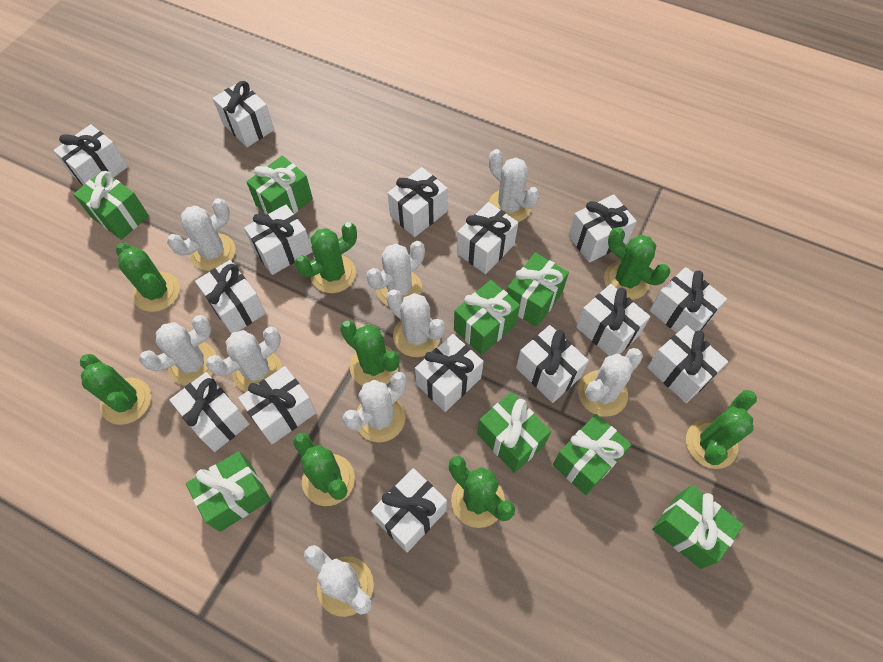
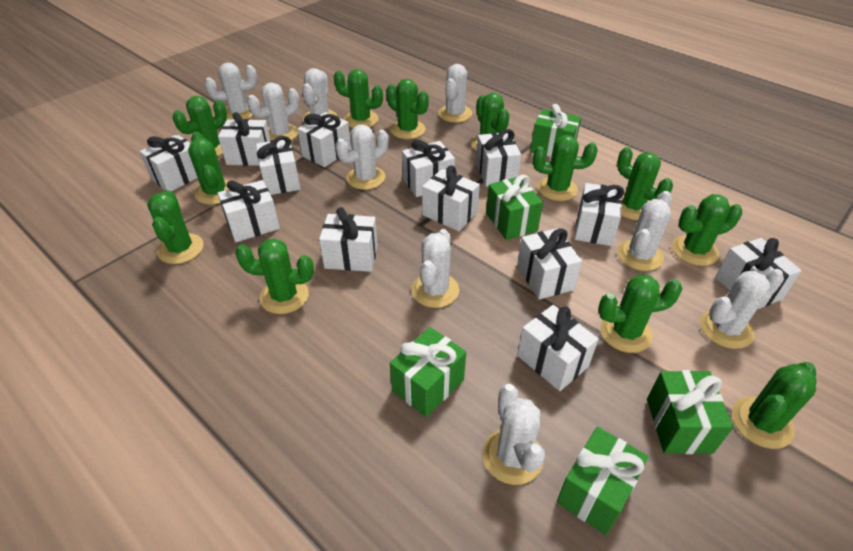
green cactus: [80,354,151,425] [116,243,180,312] [293,433,355,506] [295,222,357,293] [340,320,400,386] [449,456,515,528] [604,227,670,300] [686,390,757,469] = 8 -> [147,190,204,264] [173,96,227,156] [188,131,229,205] [235,238,314,314] [334,69,383,128] [386,79,429,139] [471,93,510,151] [533,135,598,201] [598,274,683,353] [617,147,673,220] [672,194,742,266] [732,362,817,449] = 12
green gift: [73,171,149,240] [186,451,271,532] [247,156,313,215] [454,280,520,355] [477,392,551,473] [507,253,569,327] [553,414,632,495] [652,485,743,569] = 8 -> [390,327,466,417] [486,175,543,240] [530,104,581,157] [557,427,648,535] [647,370,733,454] = 5
white gift: [53,124,128,185] [169,372,250,452] [195,260,266,334] [213,81,274,147] [238,366,316,444] [244,205,313,275] [371,468,447,552] [388,167,448,237] [415,334,483,412] [457,202,518,274] [516,325,589,403] [568,194,637,263] [576,284,650,356] [647,325,728,403] [649,267,727,333] = 15 -> [140,134,198,192] [217,180,280,242] [218,112,271,166] [256,136,301,195] [297,112,351,167] [319,207,378,272] [402,139,455,197] [422,166,480,231] [476,129,521,187] [517,228,582,300] [517,305,598,391] [575,183,624,246] [715,238,802,309] = 13

